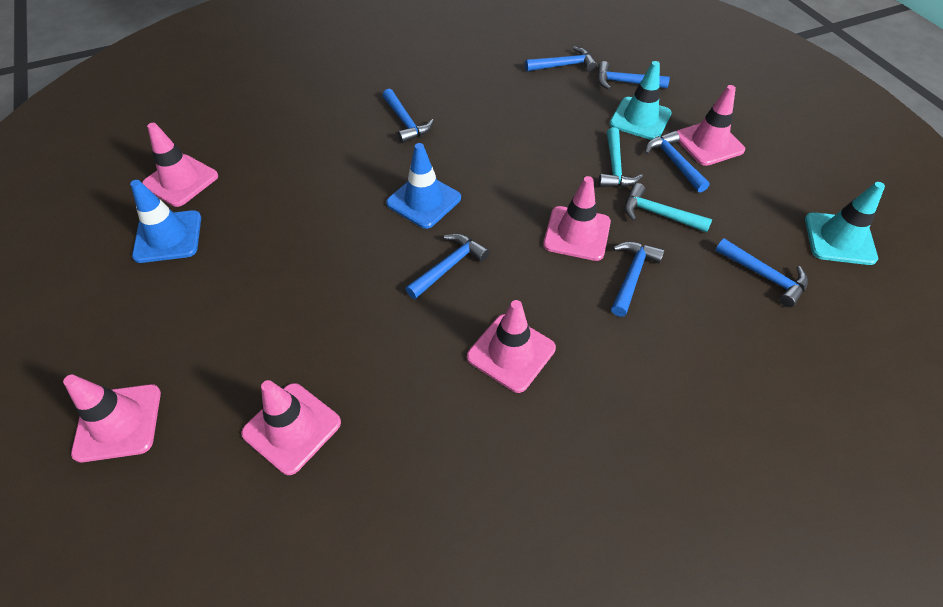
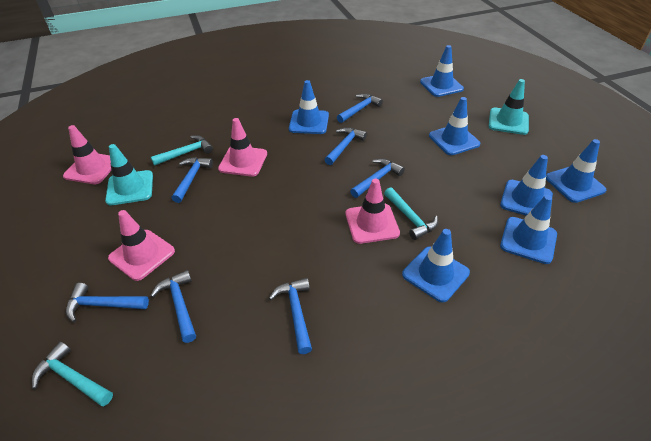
blue traffic cone: [130,180,201,263] [386,143,461,229] = 2 -> [289,80,329,134] [402,229,470,302] [420,45,464,97] [429,97,480,155] [500,155,553,216] [500,195,557,264] [546,139,606,203] = 7
pink traffic cone: [63,375,161,462] [142,123,218,207] [241,380,341,475] [467,300,556,393] [543,176,611,261] [677,85,745,166] = 6 -> [63,125,111,184] [108,210,175,281] [218,118,267,177] [346,179,400,244] = 4
turquoise hammer: [599,127,643,187] [625,183,712,233] = 2 -> [32,342,113,406] [151,135,213,166] [384,187,438,240] = 3

